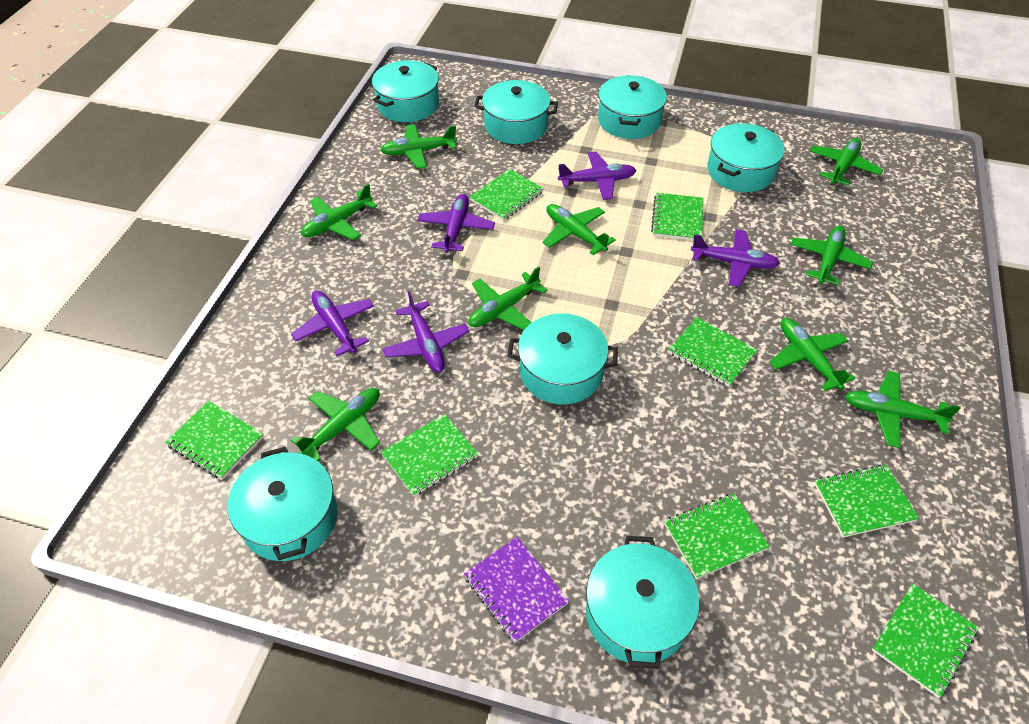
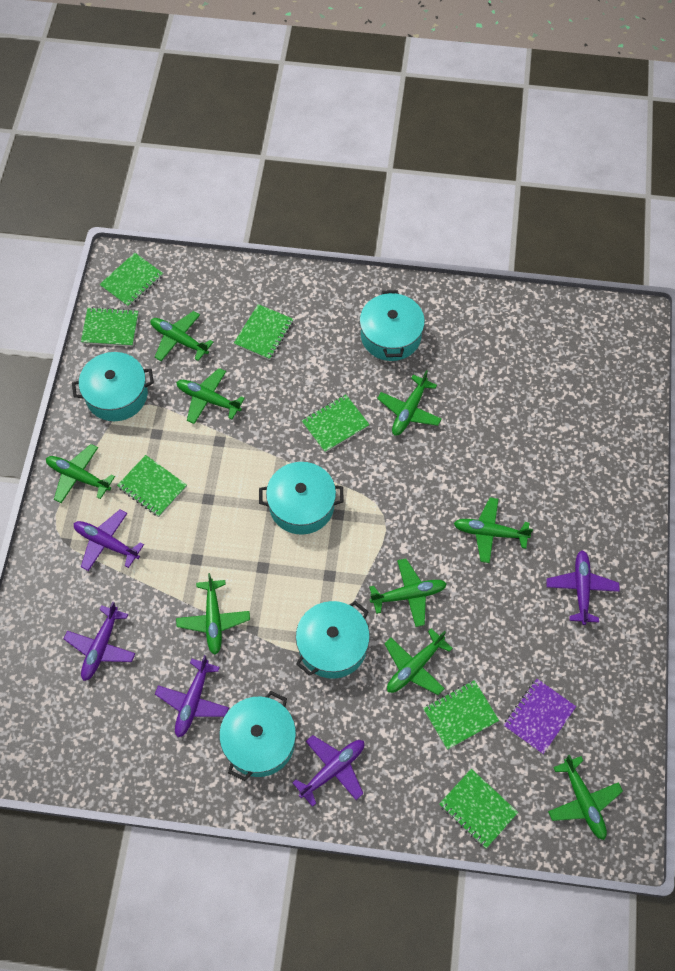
green notebook: [165,401,264,479] [381,414,478,497] [470,169,544,221] [651,193,703,240] [664,493,770,579] [668,317,757,387] [814,464,919,537] [872,583,979,698] = 8 -> [81,307,138,347] [99,253,163,307] [117,455,187,517] [234,304,294,360] [302,394,370,453] [423,680,499,750] [439,769,518,849] = 7
turquoise pot: [228,447,338,561] [372,60,439,122] [474,80,558,144] [508,314,618,404] [586,536,700,669] [598,75,667,139] [707,123,785,192] = 7 -> [72,352,154,421] [219,691,296,781] [259,462,344,535] [296,601,370,679] [360,290,425,361] = 5

